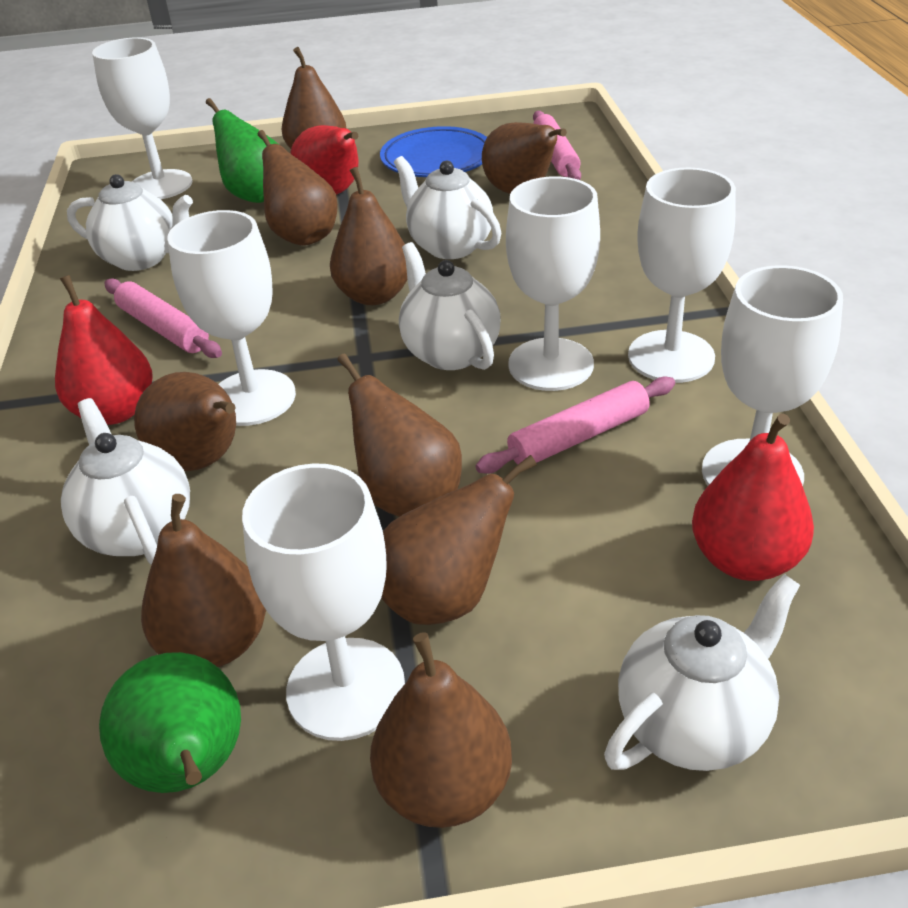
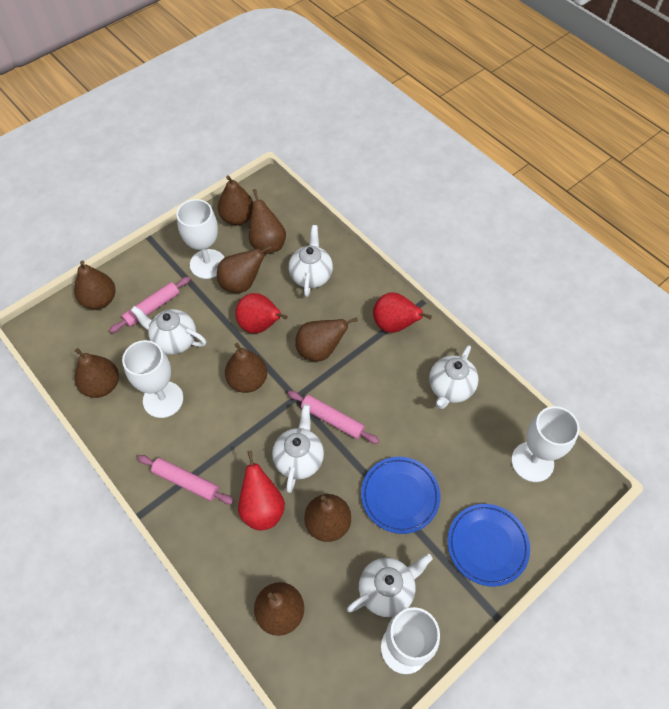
blue plate: [380,126,487,177] = 1 -> [361,457,440,534] [448,504,530,587] = 2
green pear: [99,652,241,793] [206,98,278,203] = 2 -> none = 0
white goblet: [92,38,193,199] [167,210,296,426] [242,464,405,741] [506,176,600,391] [628,168,736,383] [702,265,843,486] = 6 -> [122,340,183,418] [176,199,225,279] [381,607,440,674] [511,406,579,482] = 4

